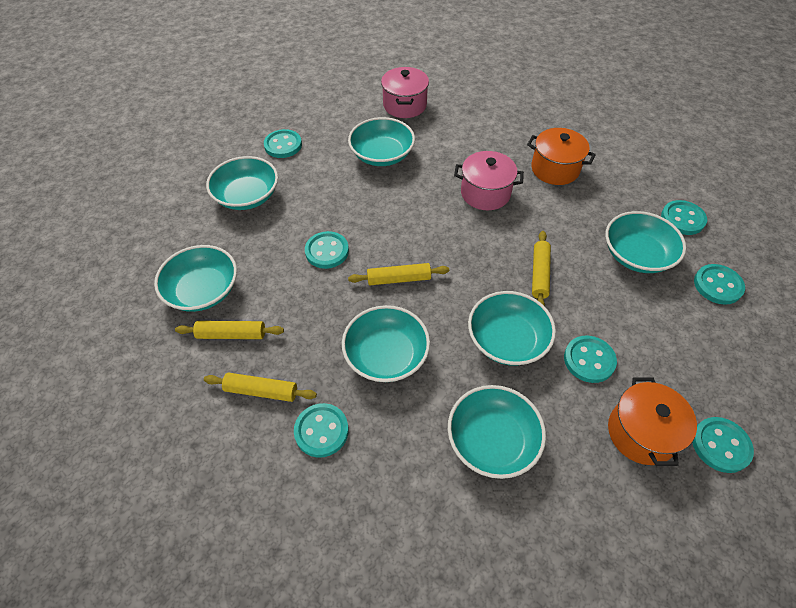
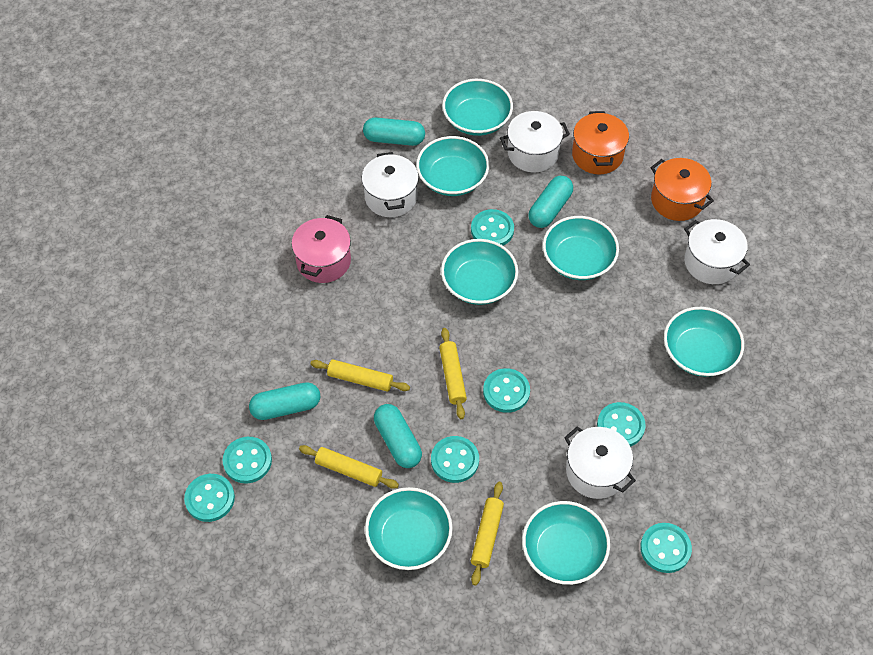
pink pot: [381,67,429,118] [454,151,524,210] = 2 -> [292,215,351,283] = 1
turquoise capsule: none = 0 -> [249,382,320,420] [363,118,425,146] [374,404,422,468] [529,176,573,228] = 4
white pot: none = 0 -> [362,152,419,217] [500,111,570,172] [564,427,636,499] [684,219,750,284] = 4

